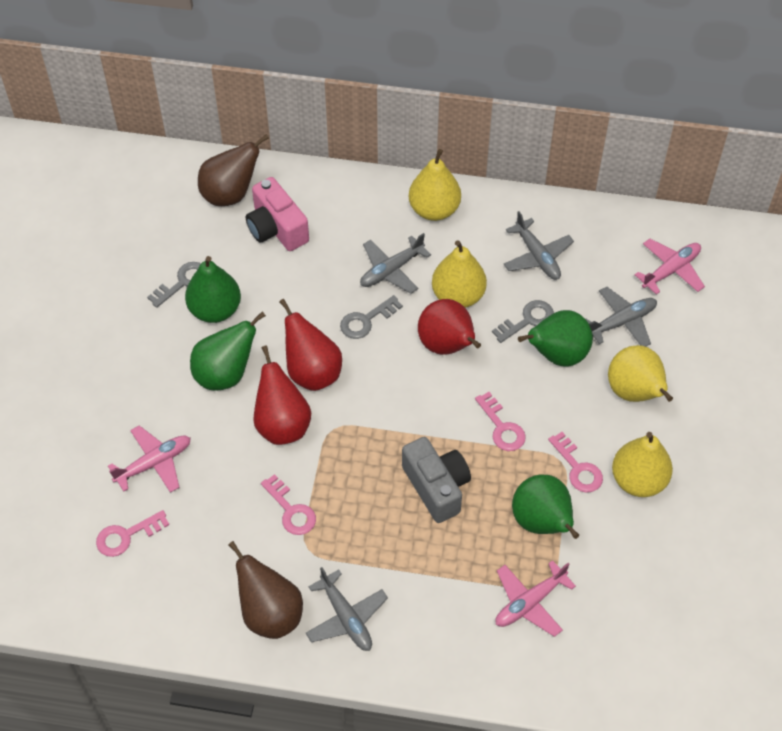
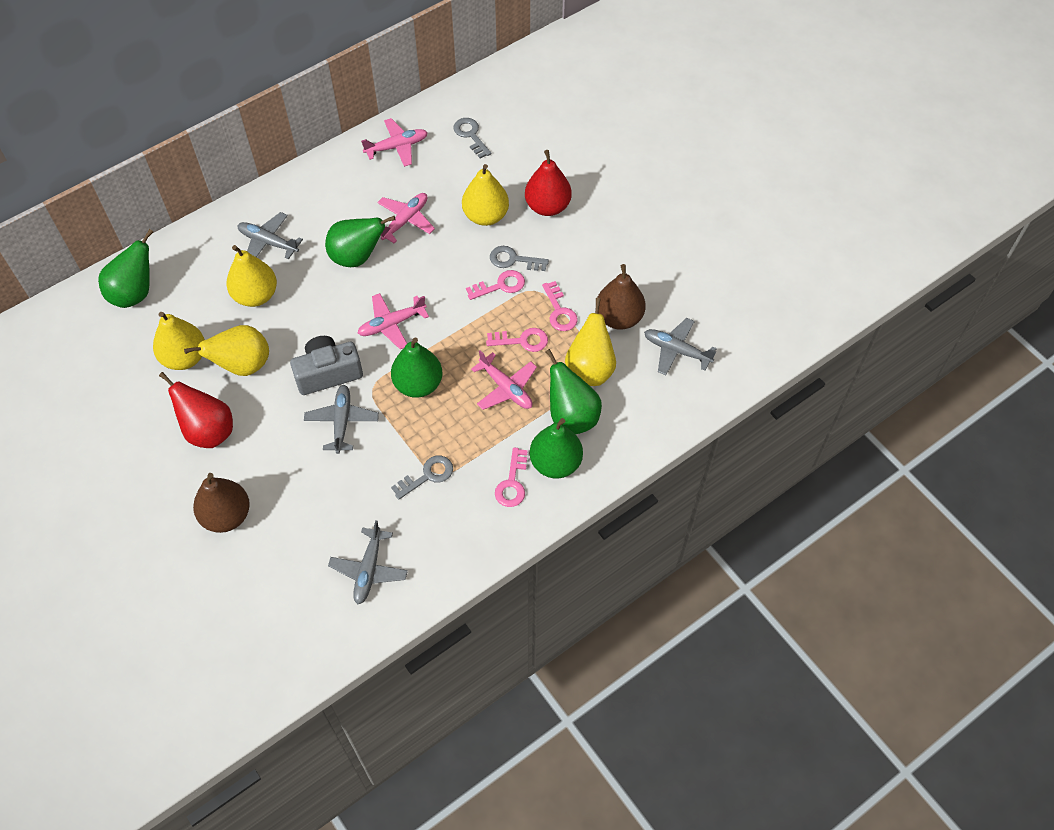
green pear: [185,256,241,323] [190,311,266,391] [512,475,579,539] [518,310,593,366] = 4 -> [98,229,153,308] [325,216,396,267] [391,337,442,398] [530,418,583,478] [546,349,602,434] = 5
pink camera: [246,177,309,251] = 1 -> none = 0
pink plane: [108,425,191,493] [495,560,576,637] [635,239,705,295] = 3 -> [357,293,429,349] [361,118,428,167] [377,193,435,243] [471,350,537,410] = 4
red pear: [253,346,311,445] [279,299,342,391] [418,299,481,355] = 3 -> [159,372,233,448] [525,150,572,216] = 2
yellow pear: [409,149,461,221] [432,240,487,308] [608,345,673,402] [612,432,673,497] = 4 -> [153,312,205,370] [184,325,269,376] [227,245,277,307] [462,164,509,226] [565,298,616,386] = 5

